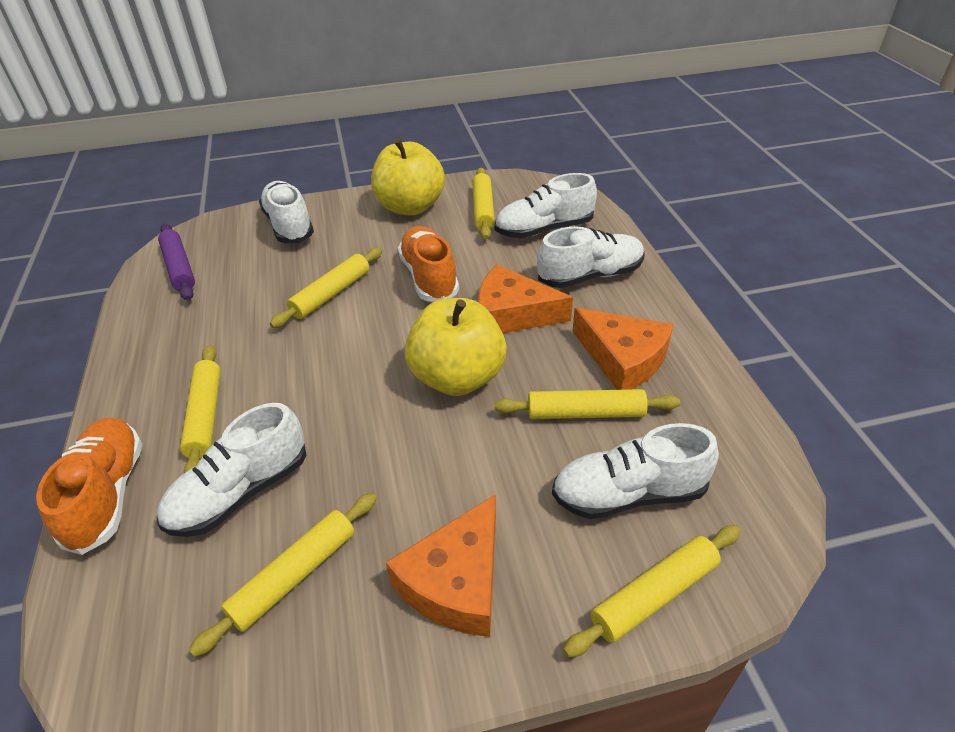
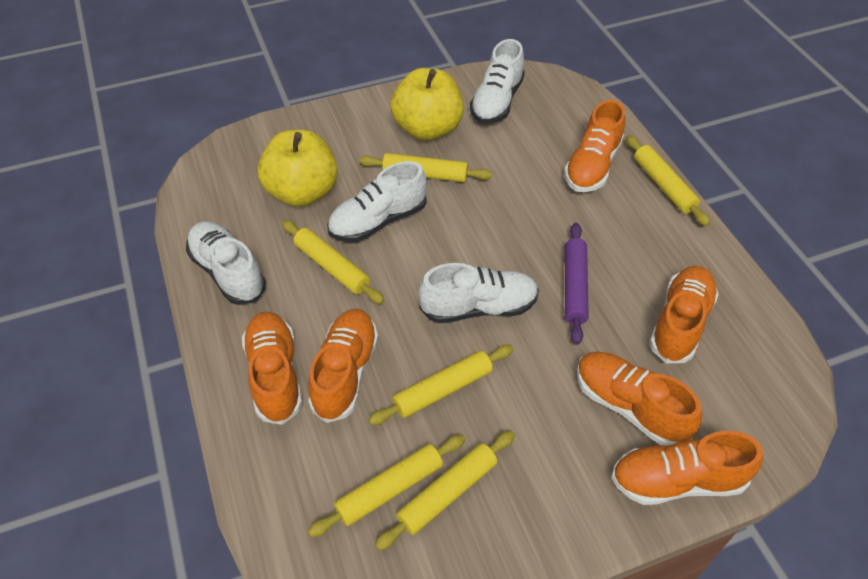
orange cheese: [386,494,496,637] [478,265,573,333] [572,308,674,390] = 3 -> none = 0
orange shoe: [36,418,142,555] [398,226,459,302] = 2 -> [242,312,302,425] [308,309,378,423] [564,100,625,192] [577,352,702,446] [611,431,763,505] [649,266,719,363] = 6
white shoe: [157,403,306,537] [259,181,314,243] [495,173,597,238] [537,227,645,288] [552,423,719,519] = 5 -> [186,222,266,305] [327,161,427,242] [419,263,539,323] [470,39,525,124] = 4

